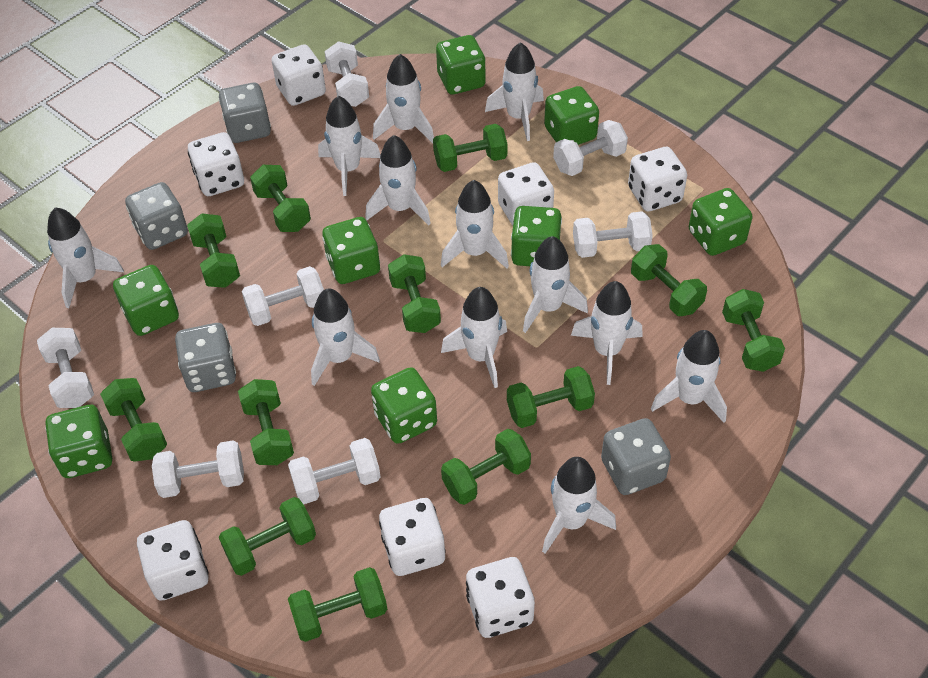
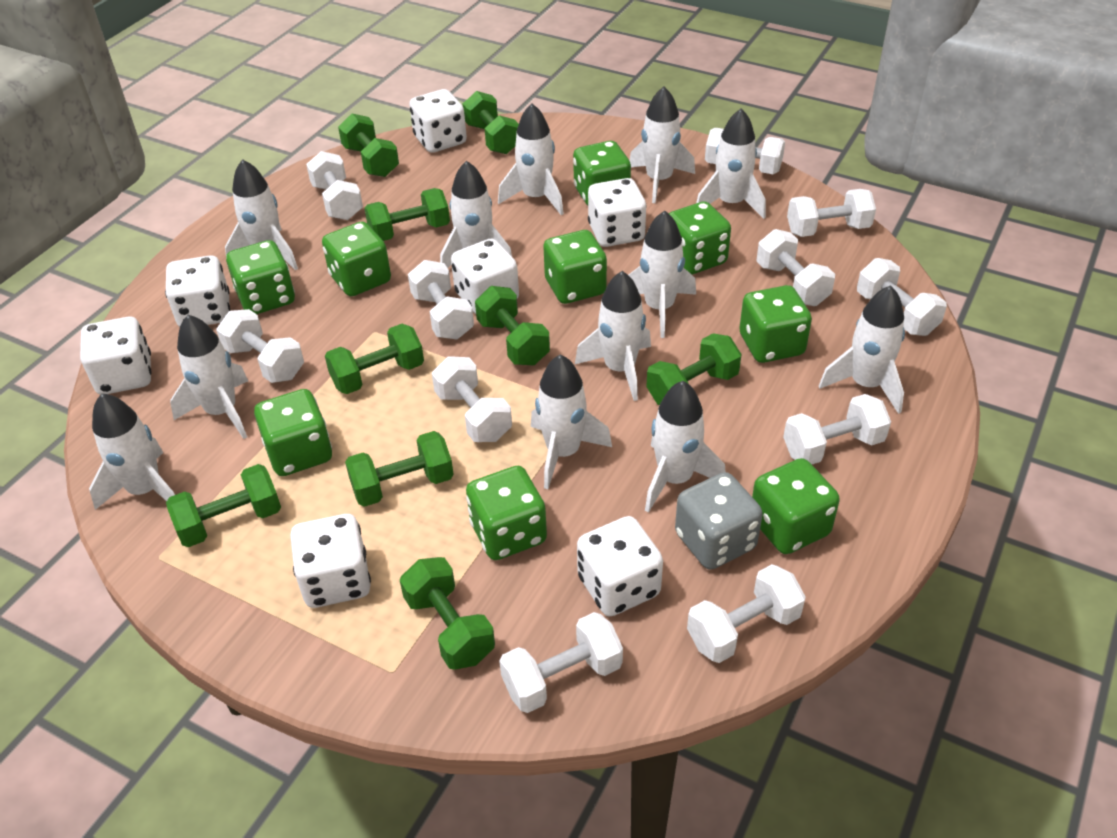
green dice: [45,405,112,478] [113,265,179,336] [322,217,380,284] [371,367,437,444] [436,35,486,94] [511,206,562,266] [544,86,599,145] [689,188,752,256] = 8 -> [226,240,295,314] [254,389,332,476] [322,222,391,296] [466,466,547,560] [543,230,607,304] [573,141,631,206] [669,201,731,274] [739,285,812,363] [752,458,840,554] = 9
green dumbbell: [100,378,167,462] [187,213,240,288] [219,497,316,576] [238,379,294,465] [250,165,311,232] [288,567,387,642] [388,254,441,333] [433,124,508,172] [441,429,531,505] [507,366,595,428] [631,244,707,316] [722,289,785,372] = 12 -> [166,464,281,547] [325,324,424,394] [338,114,399,177] [345,431,454,507] [364,188,450,241] [400,557,495,670] [463,91,519,154] [475,286,550,365] [646,333,742,405] = 9
grey dice: [125,182,188,250] [175,323,236,392] [219,83,271,143] [601,418,671,495] = 4 -> [675,472,763,570] = 1
white dumbbell: [37,328,94,408] [152,440,244,498] [242,266,324,326] [288,438,381,504] [325,41,369,107] [553,120,628,176] [573,211,653,258] = 7 -> [216,309,304,383] [306,151,363,220] [408,260,474,339] [432,356,512,442] [499,612,623,713] [687,564,806,663] [705,128,785,174] [756,229,835,306] [783,394,891,464] [787,189,876,237] [857,258,947,336] = 11

